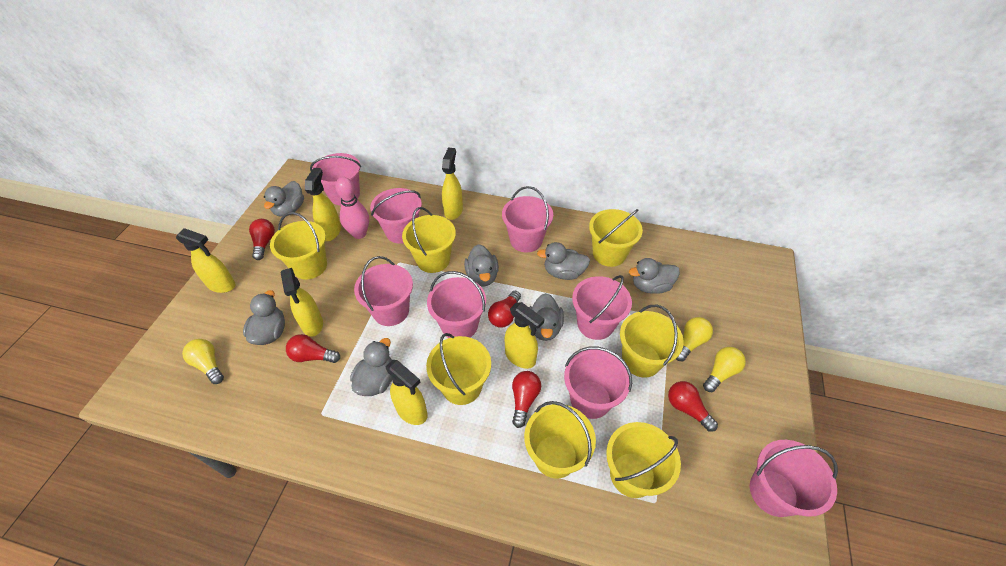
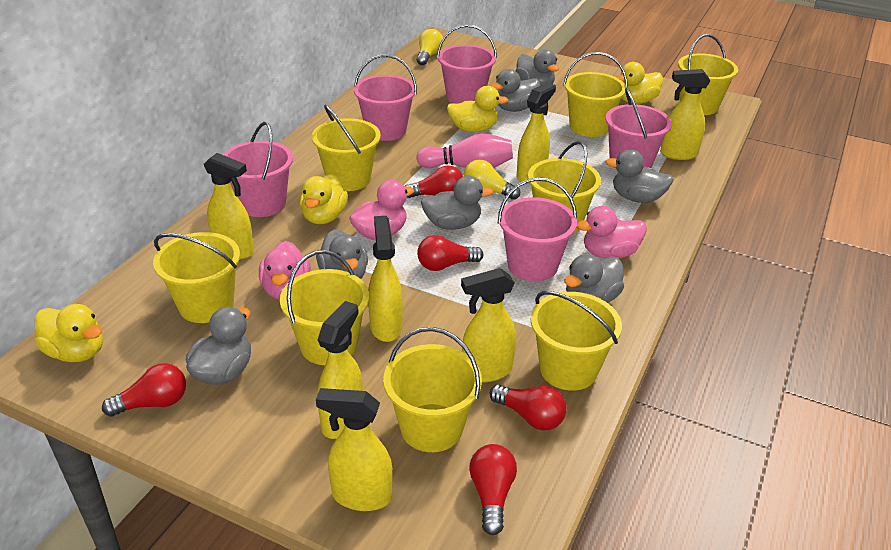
pink bucket: [310,153,361,205] [354,256,413,326] [370,188,422,244] [427,271,486,338] [502,186,553,252] [564,347,632,419] [572,275,632,340] [750,440,838,517] = 8 -> [223,122,293,217] [354,55,417,141] [437,25,497,104] [498,177,577,282] [605,87,672,169] = 5
pink duck: none = 0 -> [259,241,311,300] [349,180,414,240] [577,206,647,258] = 3
yellow bucket: [270,212,327,280] [402,207,456,273] [426,333,491,405] [524,401,596,478] [589,209,643,267] [606,422,681,498] [620,305,684,378] = 7 -> [153,232,240,323] [280,250,369,365] [312,104,381,191] [383,327,482,452] [528,141,601,234] [531,291,622,391] [563,52,627,137] [678,34,738,115] = 8
yellow duck: none = 0 -> [35,304,103,362] [300,174,348,224] [447,86,509,132] [616,62,663,104] = 4
yellow light bulb: [182,339,224,384] [676,317,713,361] [703,347,746,392] = 3 -> [417,29,444,65] [464,159,520,200] = 2
yellow spray bottle: [176,228,236,293] [280,268,323,337] [305,168,341,241] [386,360,428,425] [442,147,463,220] [505,302,545,369] = 6 -> [204,153,254,260] [316,388,393,511] [317,301,363,439] [368,216,403,342] [461,268,516,382] [517,82,556,184] [660,69,710,160] = 7

